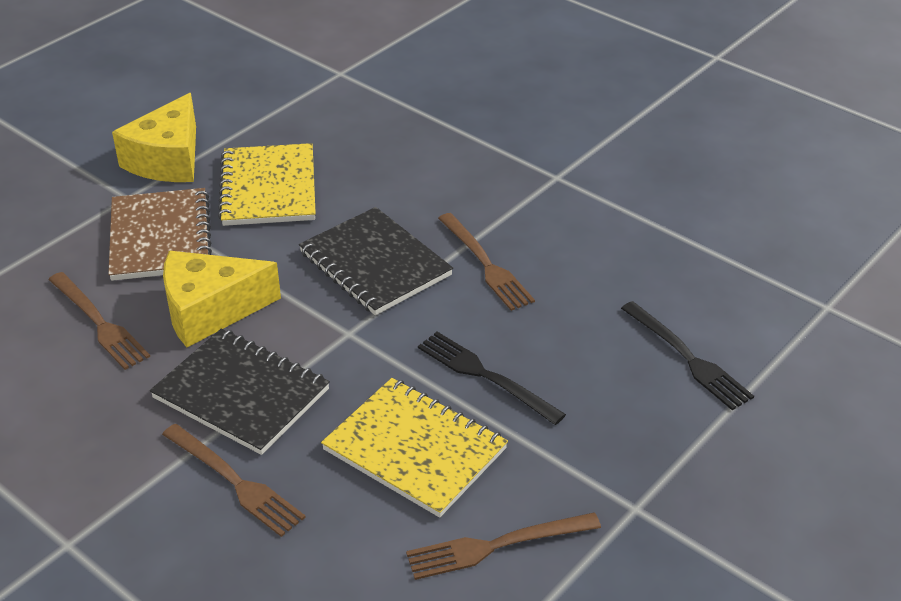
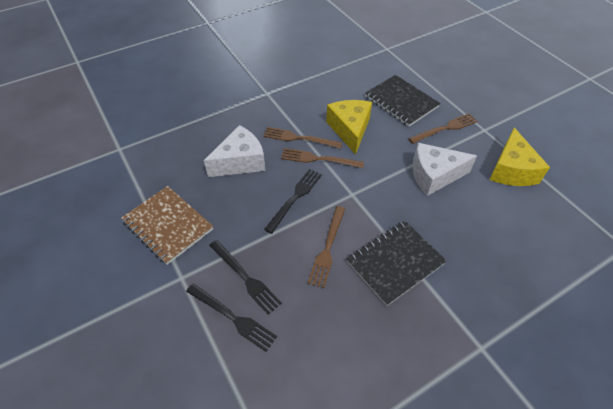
black fork: [418,332,566,425] [621,301,754,410] = 2 -> [186,283,277,352] [209,240,282,315] [264,169,322,234] = 3
white cheese: none = 0 -> [204,125,265,177] [412,143,477,196] = 2
yellow notebook: [218,143,316,226] [321,378,508,518] = 2 -> none = 0

